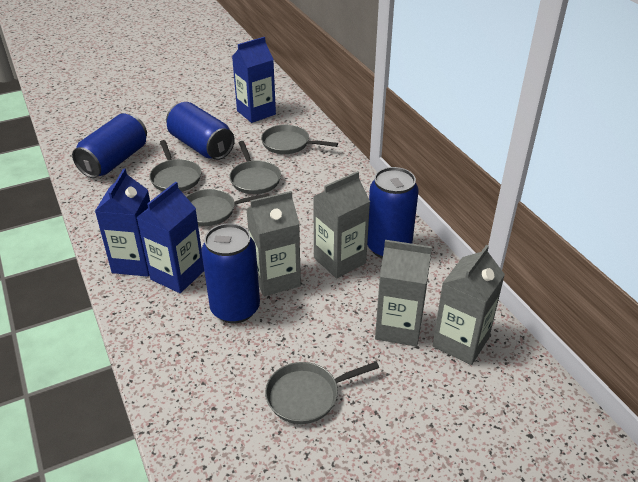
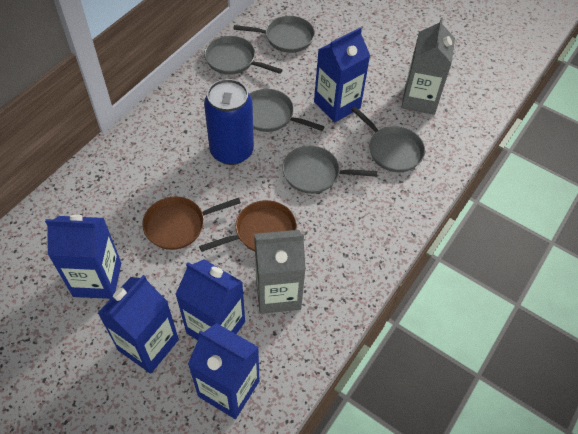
blue can: [72,113,147,178] [166,102,235,160] [201,223,260,323] [367,167,419,259] = 4 -> [204,79,254,165] = 1
blue carton: [95,168,150,277] [136,182,204,293] [232,37,276,123] = 3 -> [45,215,121,299] [98,275,179,374] [175,259,245,340] [188,323,259,419] [314,27,370,122] = 5
brown pan: none = 0 -> [142,196,241,250] [199,200,297,252] = 2
grey carton: [246,191,301,296] [313,171,370,278] [375,240,432,347] [432,245,505,365] = 4 -> [254,230,306,314] [401,18,455,115] = 2

